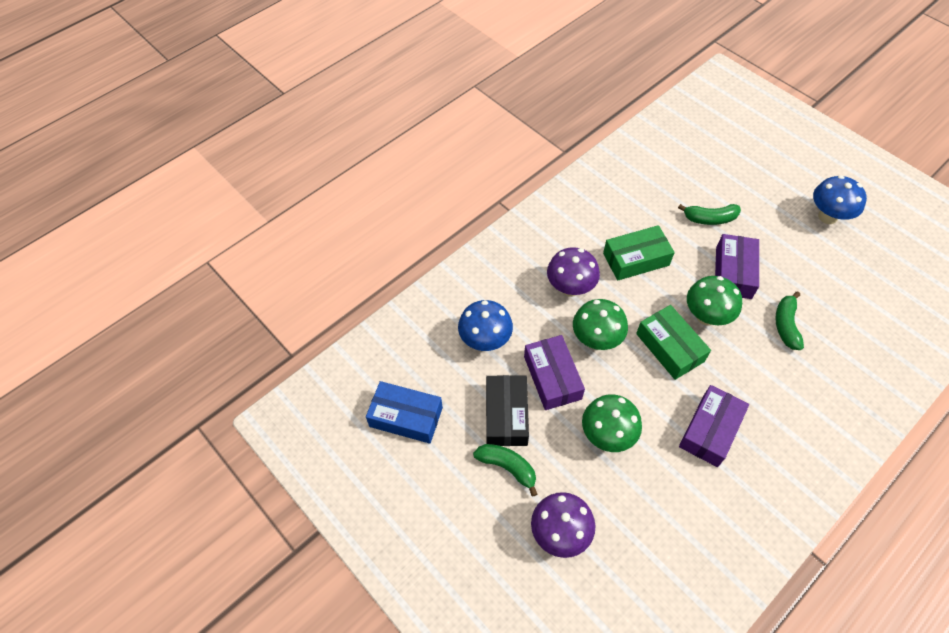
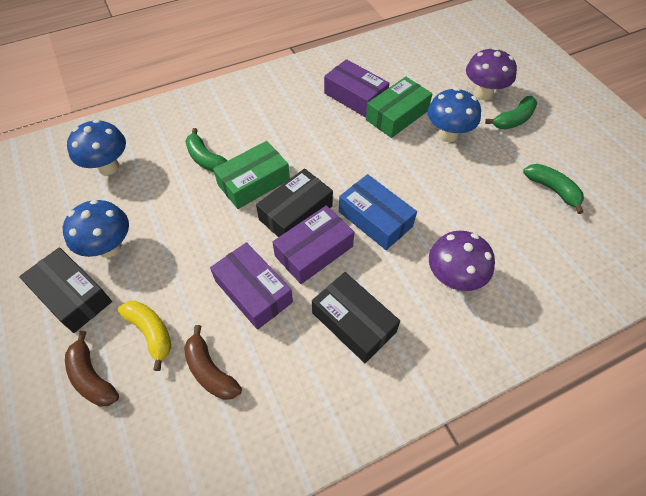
black box: [486,375,529,446] = 1 -> [19,247,112,333] [256,168,333,237] [312,272,400,363] = 3
blue mushroom: [458,300,513,351] [813,175,867,224] = 2 -> [63,200,129,258] [67,119,126,175] [428,88,481,142] = 3
brown banana: none = 0 -> [65,331,119,407] [184,325,242,400] = 2
green mushroom: [573,299,628,350] [582,394,642,452] [687,276,742,326] = 3 -> none = 0
yellow banana: none = 0 -> [118,301,171,371] = 1

